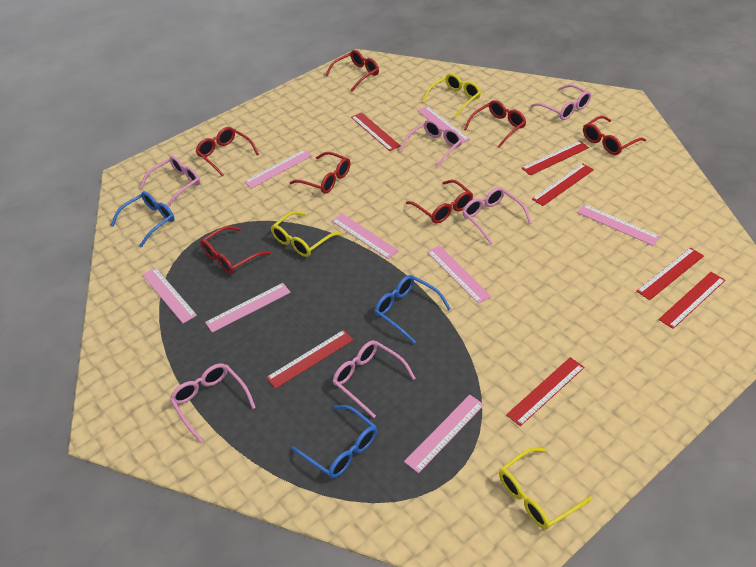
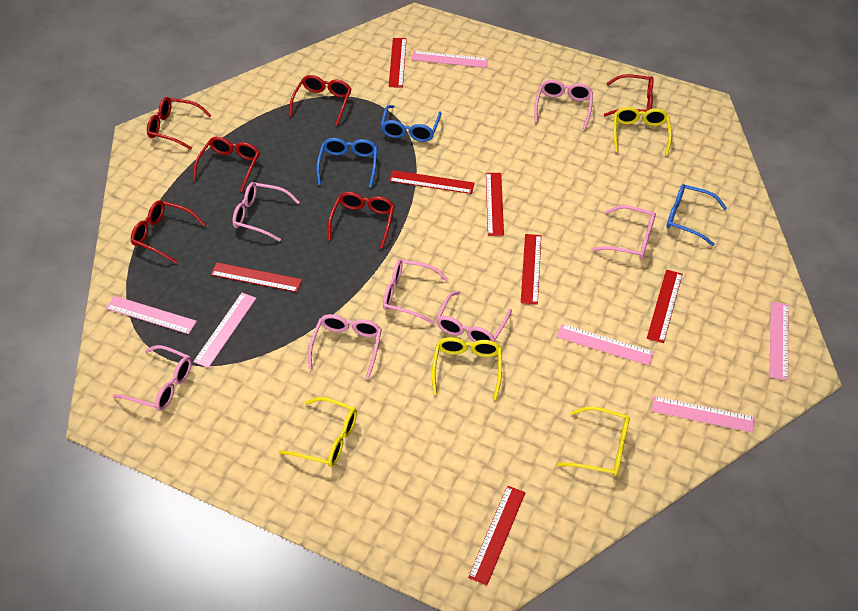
pink glasses: [140,156,200,207] [170,363,256,443] [333,340,415,418] [400,120,462,169] [462,187,532,245] [530,84,591,120] = 6 -> [113,345,192,411] [232,182,300,242] [308,314,382,379] [383,259,449,324] [436,291,512,342] [535,80,593,130] [592,205,656,259] = 7
pink ruler: [142,267,197,324] [205,283,291,333] [244,149,312,189] [331,213,399,259] [404,395,484,473] [417,106,470,143] [427,245,491,304] [577,204,660,246] = 8 -> [106,296,197,334] [193,293,256,368] [411,51,488,68] [556,324,654,366] [652,396,755,433] [769,302,788,380] = 6
red glasses: [196,127,259,176] [200,226,271,274] [289,152,350,194] [325,50,379,92] [406,180,473,224] [464,100,526,148] [583,116,646,155] = 7 -> [131,200,205,264] [147,97,211,150] [193,137,260,192] [289,75,351,126] [328,192,395,249] [604,74,654,116] = 6
yellow glasses: [271,211,341,257] [423,73,481,118] [499,447,592,529] = 3 -> [279,397,357,467] [432,337,502,400] [558,406,630,476] [614,107,672,156] = 4

